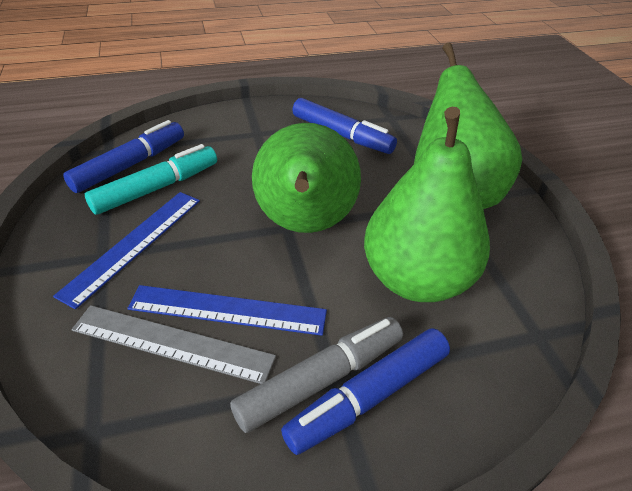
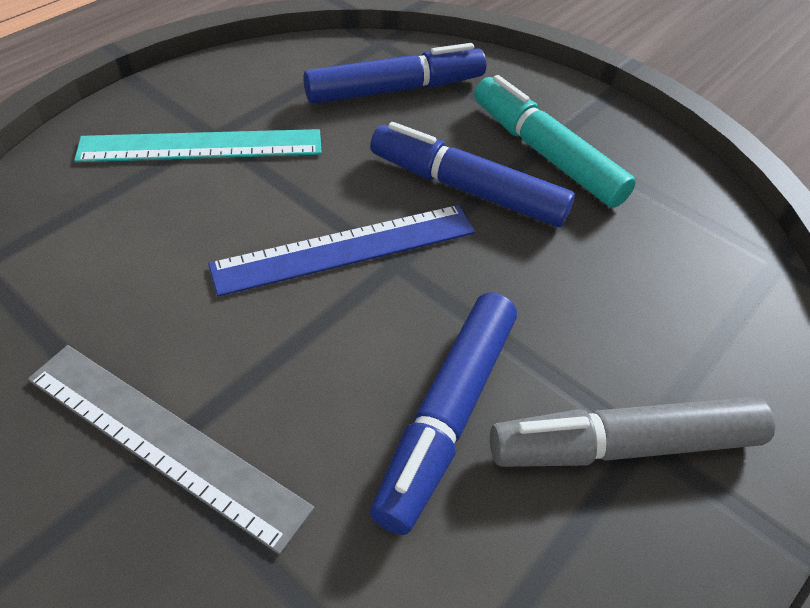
blue ruler: [53,192,200,309] [127,285,327,336] = 2 -> [208,205,475,296] = 1
green pear: [252,123,361,233] [364,107,490,302] [414,43,522,209] = 3 -> none = 0
turquoise ruler: none = 0 -> [74,129,322,162] = 1

